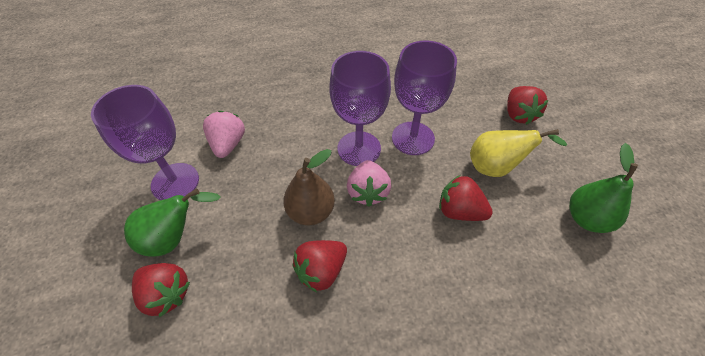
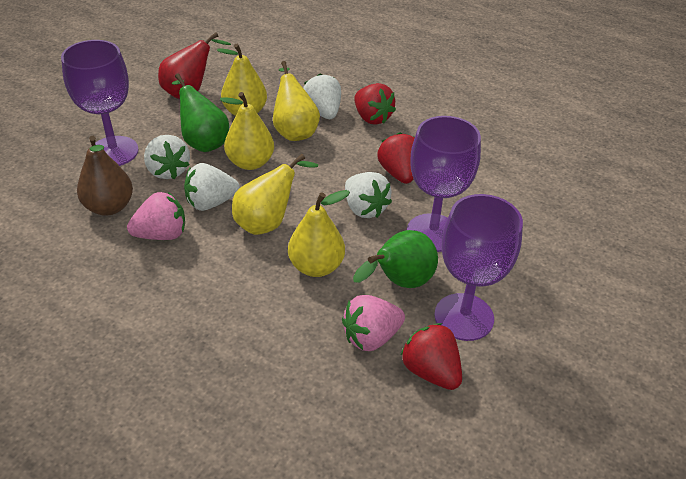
red pear: none = 0 -> [158,32,231,99] = 1
red strawberry: [132,263,190,318] [293,240,347,292] [439,175,493,221] [507,86,548,125] = 4 -> [354,83,396,125] [377,132,415,184] [400,323,462,390] = 3
white strawberry: none = 0 -> [144,135,190,179] [184,163,240,211] [303,73,341,119] [345,172,392,218] = 4
yellow pear: [470,129,567,177] = 1 -> [217,44,267,116] [220,92,274,170] [232,154,318,235] [273,61,320,141] [288,190,350,277] = 5

